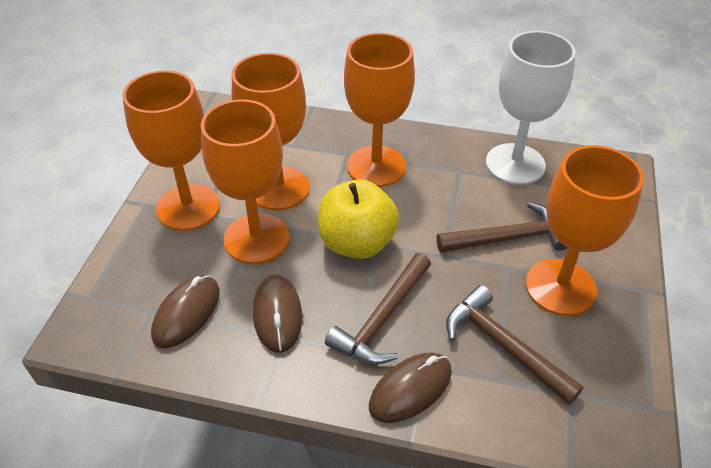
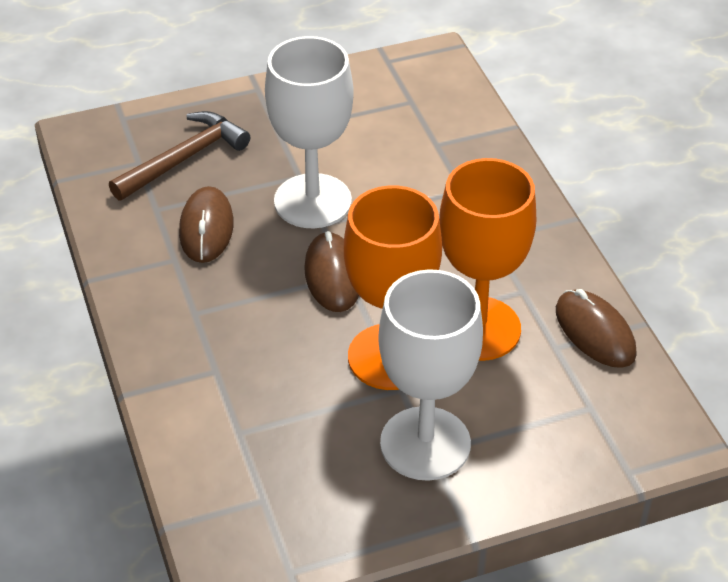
brown hammer: [325,253,431,365] [437,202,568,253] [446,285,583,405] = 3 -> [109,111,250,201] = 1
orange goblet: [122,70,220,231] [201,99,289,264] [232,53,310,210] [344,33,415,187] [526,145,644,316] = 5 -> [344,186,442,390] [439,158,536,361] = 2
white goblet: [486,31,576,185] = 1 -> [265,36,354,228] [378,269,483,481] = 2
yellow apple: [318,179,399,259] = 1 -> none = 0

